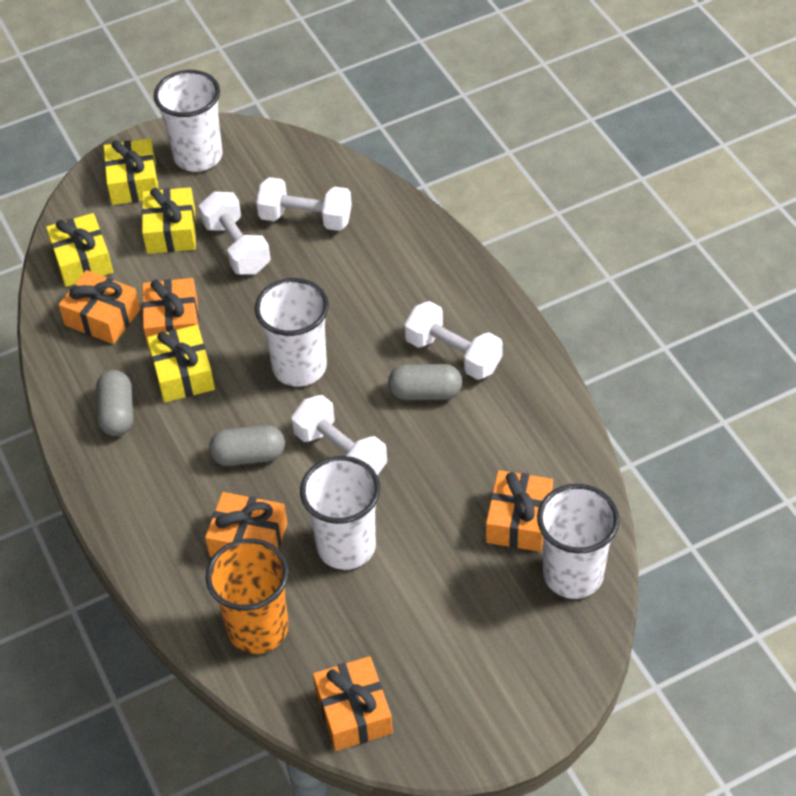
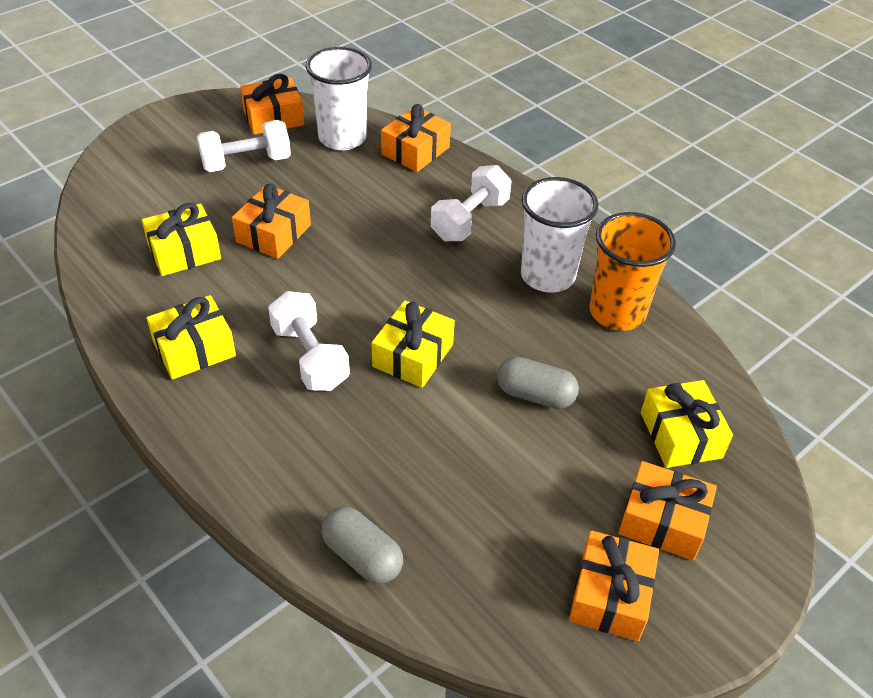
grey capsule: [96,370,133,436] [209,425,285,466] [388,364,462,400] = 3 -> [321,506,403,584] [497,357,579,409] = 2
white cup: [154,70,223,172] [255,278,329,387] [300,456,380,570] [537,484,620,599] = 4 -> [306,47,372,150] [521,177,598,293] = 2
white dumbbell: [199,192,271,274] [256,177,352,231] [291,395,387,476] [404,301,503,380] = 4 -> [197,120,291,172] [268,291,350,391] [431,165,511,241] = 3

